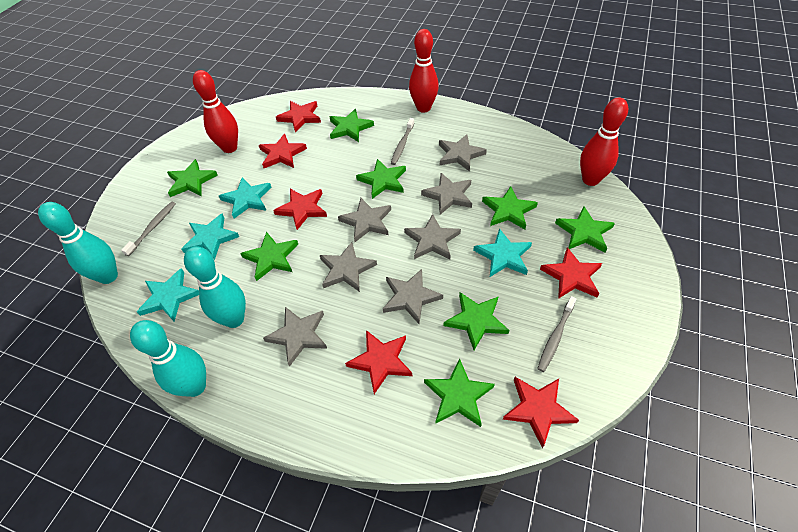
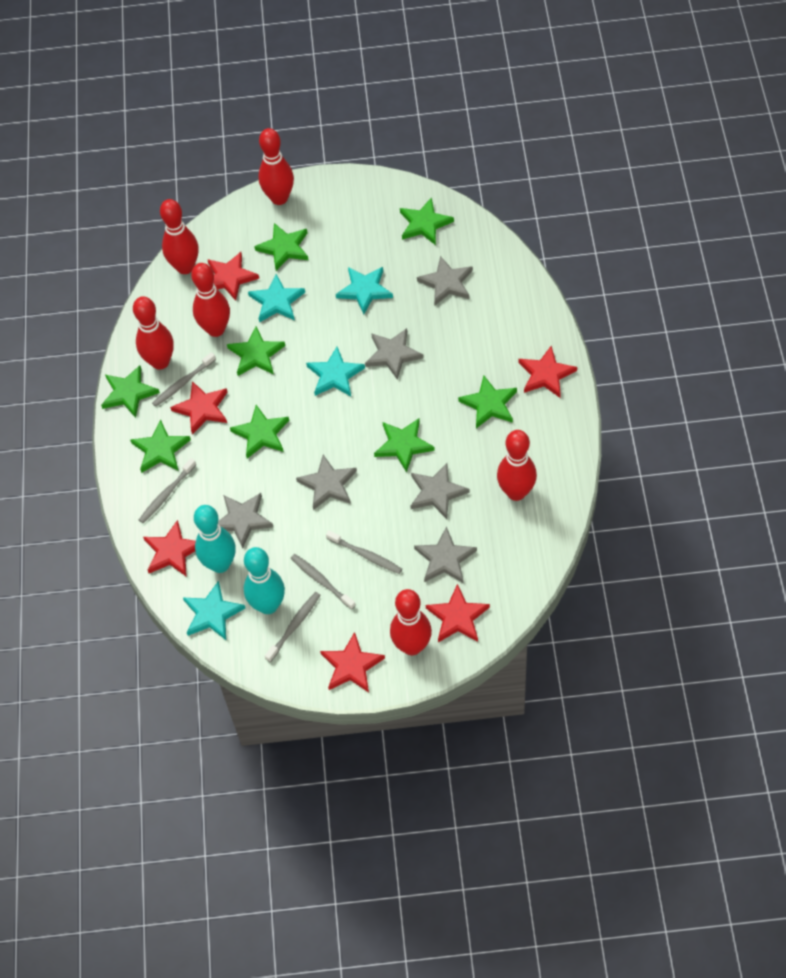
grey star: [263,307,327,367] [320,242,377,292] [338,198,391,242] [383,269,443,324] [404,214,461,259] [421,173,472,215] [439,134,487,172] = 7 -> [218,493,273,548] [296,455,357,510] [365,328,423,380] [410,463,470,519] [414,526,477,584] [417,256,473,305] = 6
grey toothbrush: [121,202,176,256] [391,118,414,165] [537,296,577,372] = 3 -> [139,458,196,523] [152,352,216,407] [265,592,320,662] [291,554,356,610] [326,530,402,574] = 5
red bowling pin: [193,70,238,153] [409,29,439,113] [580,98,628,186] = 3 -> [133,296,174,370] [160,199,199,274] [191,263,230,337] [258,128,294,205] [390,589,432,655] [497,430,537,501] = 6
turquoise bowling pin: [38,202,118,284] [130,320,206,397] [184,246,246,328] = 3 -> [194,505,236,573] [244,547,285,614] = 2

